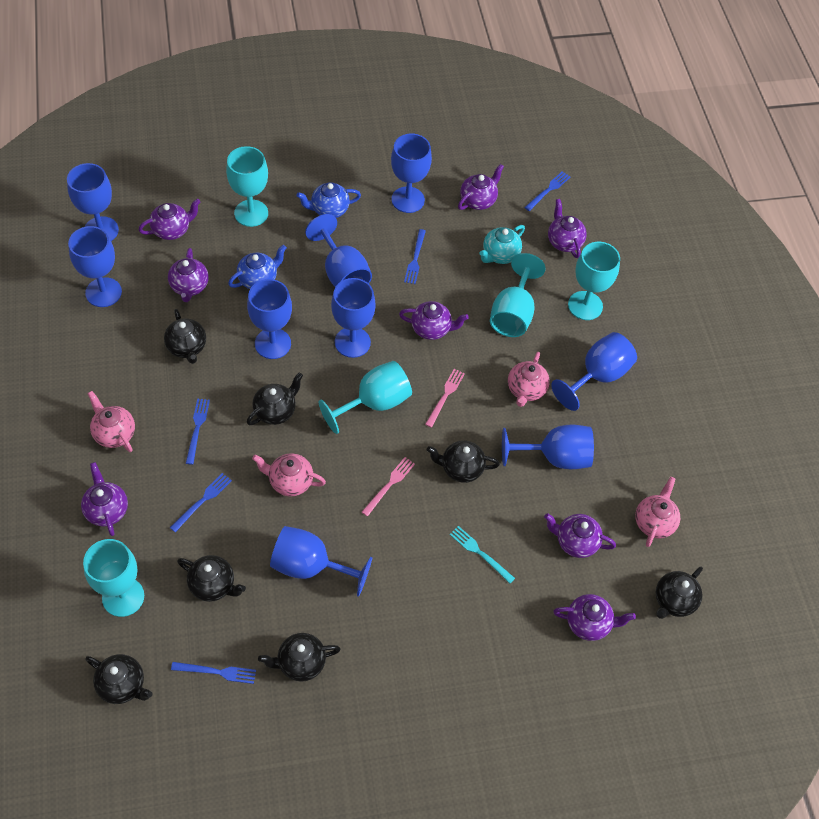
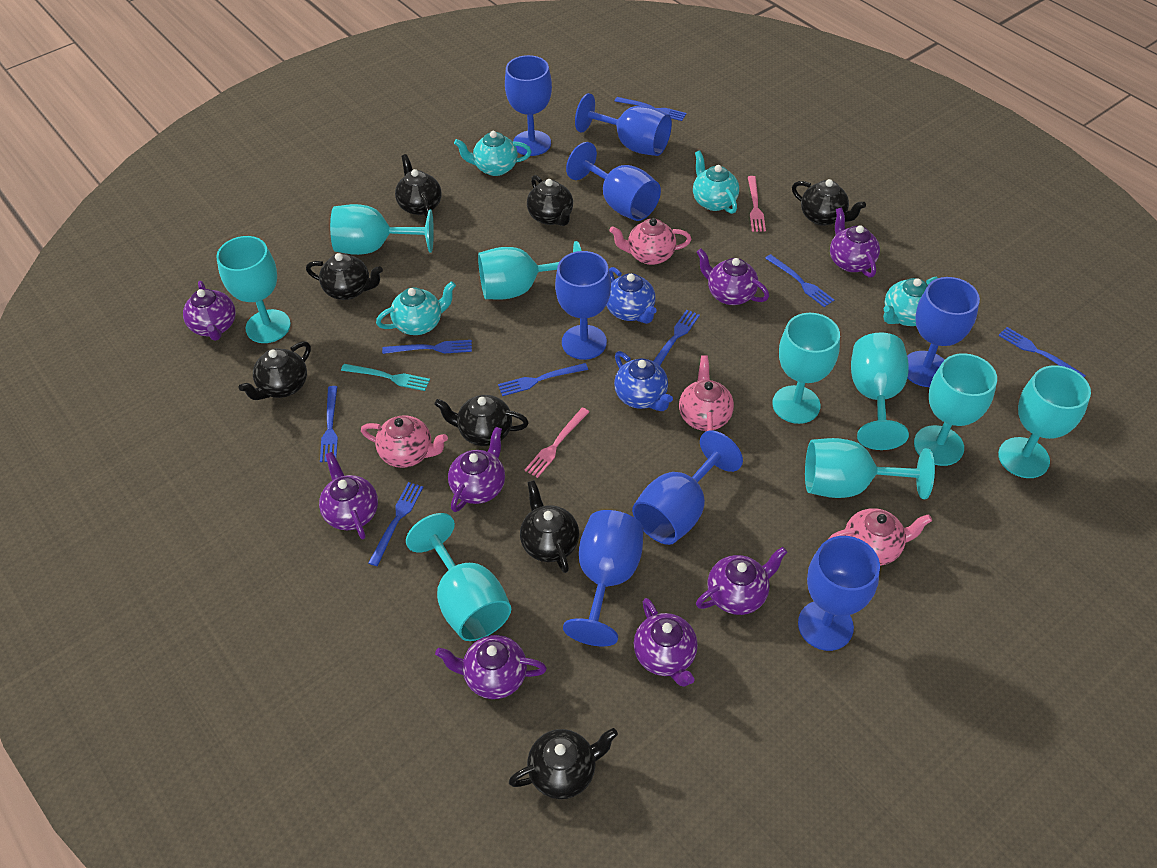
black teapot: [86,654,153,704] [164,309,206,364] [177,555,246,602] [247,372,303,425] [258,633,341,682] [427,440,500,483] [656,566,703,619] = 7 -> [239,341,311,400] [306,253,383,300] [395,154,441,218] [434,395,529,446] [509,728,618,799] [520,480,579,573] [527,175,573,226] [792,179,866,226] = 8
blue fork: [170,473,232,532] [171,662,256,684] [186,398,210,465] [404,229,426,284] [524,171,570,211] = 5 -> [320,386,338,462] [368,482,423,566] [382,340,472,354] [498,363,588,396] [615,97,686,121] [653,310,700,366] [765,254,834,307] [998,327,1086,377] = 8
blue goblet: [67,163,119,241] [68,226,122,307] [247,279,292,359] [270,526,372,597] [305,214,372,287] [331,278,376,358] [391,134,432,213] [502,425,594,469] [551,332,637,411] = 9 -> [505,55,552,156] [555,251,611,360] [563,510,644,646] [566,142,661,221] [575,93,672,156] [632,431,743,545] [798,536,880,651] [907,277,980,387] = 8
turquoise goblet: [83,539,144,617] [226,146,268,227] [319,361,412,434] [490,253,546,337] [568,242,620,320] = 5 -> [216,236,291,343] [330,204,434,255] [406,513,511,641] [478,241,582,299] [772,313,840,424] [805,438,935,499] [851,332,909,450] [914,353,997,466] [998,365,1091,478] = 9
turquoise teapot: [479,225,525,264] = 1 -> [376,281,456,335] [454,131,532,176] [693,151,739,214] [883,277,938,326] = 4

